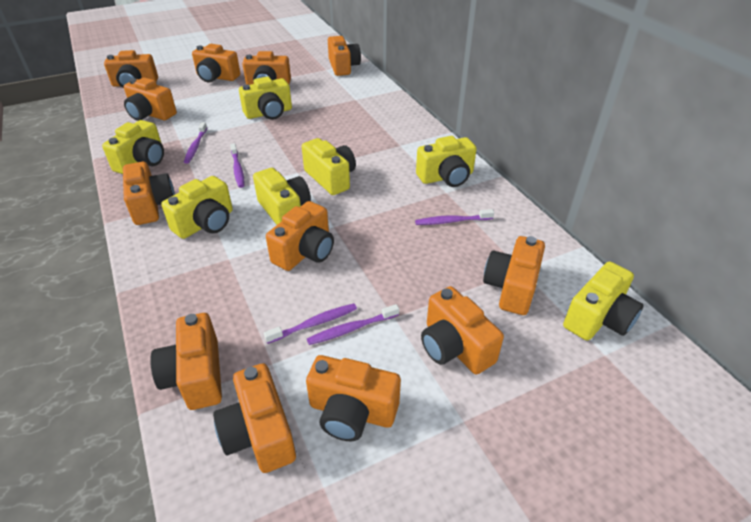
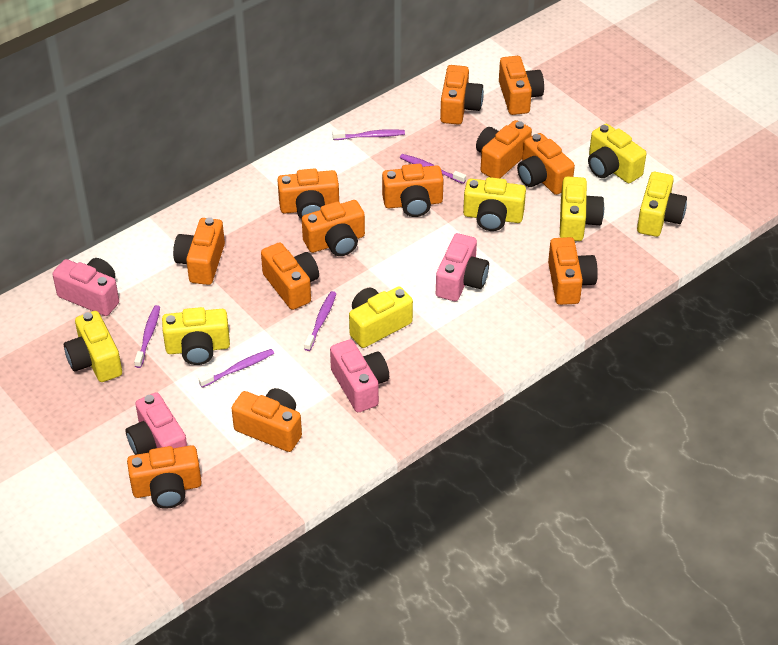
pink camera: none = 0 -> [52,258,119,316] [125,392,187,455] [330,339,389,412] [436,233,489,301] = 4

